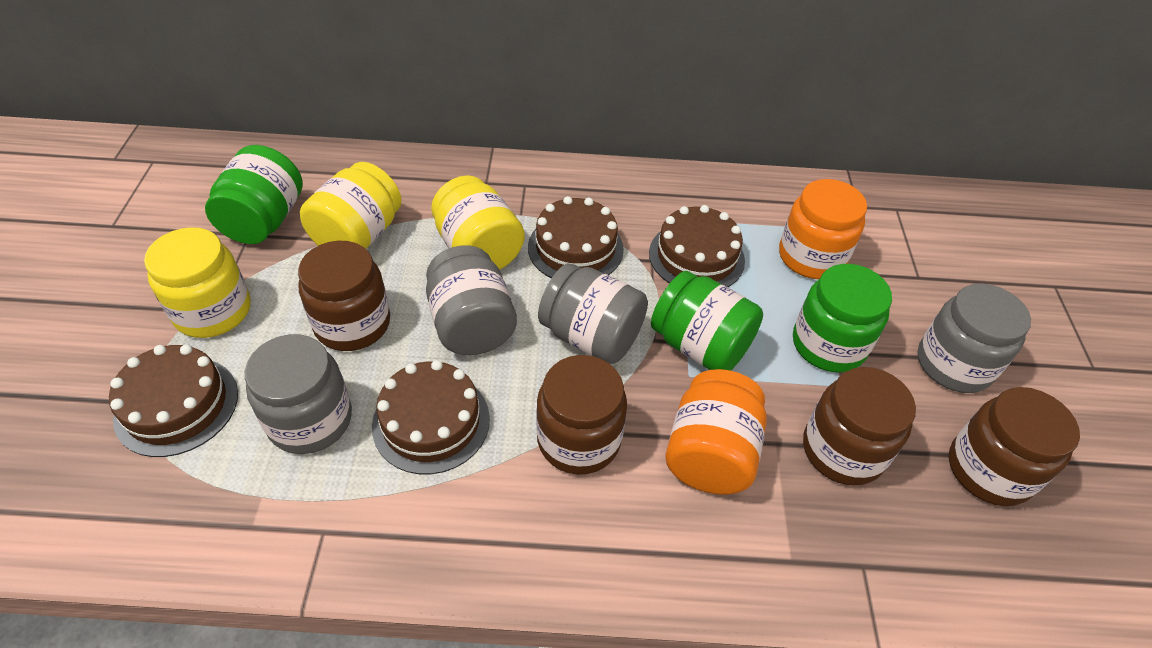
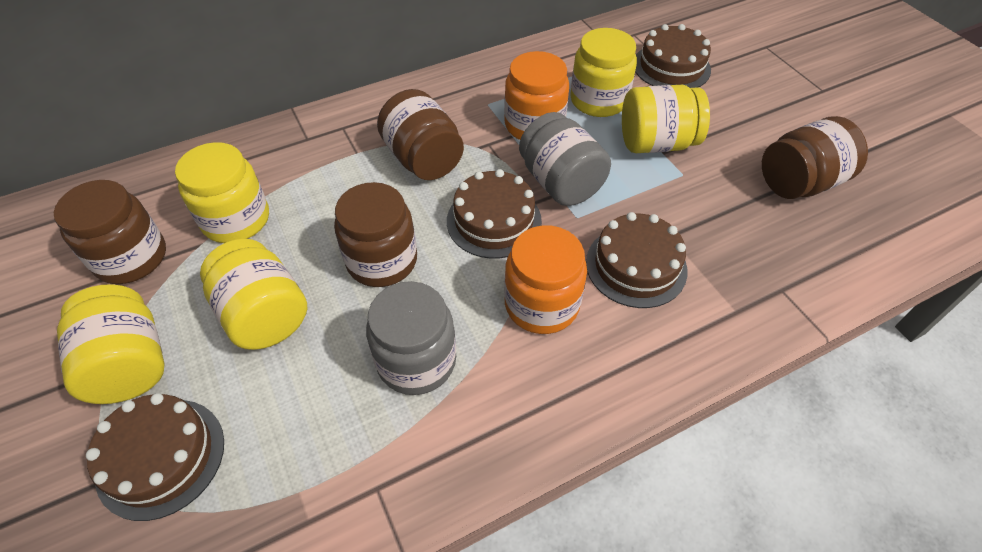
green jar: [205,145,303,244] [651,271,763,371] [793,264,892,373] = 3 -> none = 0
grey jar: [245,334,352,454] [426,245,517,355] [538,263,648,364] [918,284,1031,393] = 4 -> [366,281,456,395] [519,112,611,206] = 2
yellow jar: [144,227,251,338] [300,162,402,249] [431,175,525,269] = 3 -> [57,284,165,404] [175,142,269,243] [200,239,307,350] [570,28,637,117] [622,85,710,153] = 5

